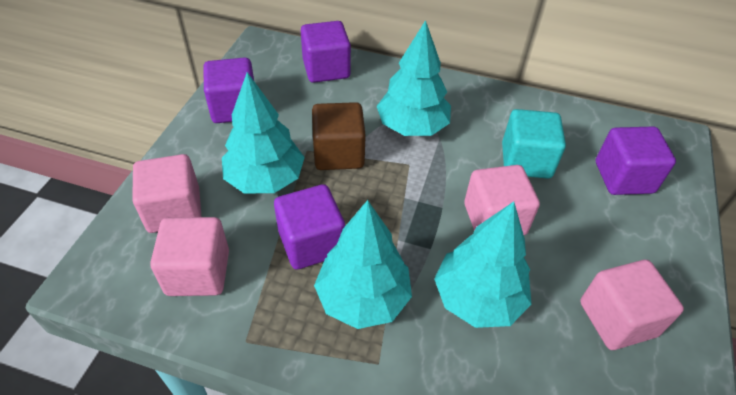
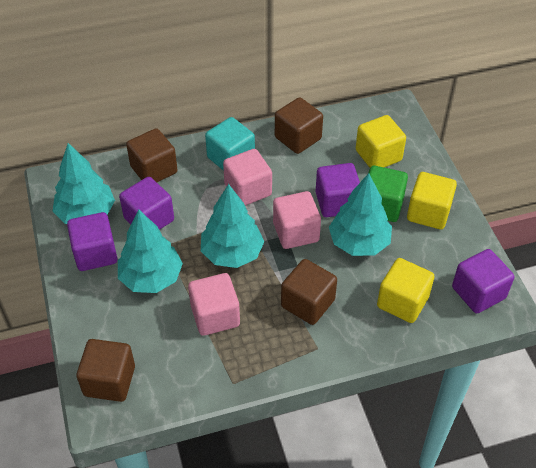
brown cube: [312,102,366,170] = 1 -> [76,339,135,402] [126,128,178,182] [275,97,323,154] [281,259,337,325] = 4
green cube: none = 0 -> [369,166,408,222] = 1
pink cube: [132,154,202,233] [150,217,229,296] [464,165,540,235] [580,260,684,350] = 4 -> [188,273,240,336] [223,149,272,206] [273,191,321,249] = 3
yellow cube: none = 0 -> [356,115,406,168] [377,258,435,323] [407,172,457,229] = 3

